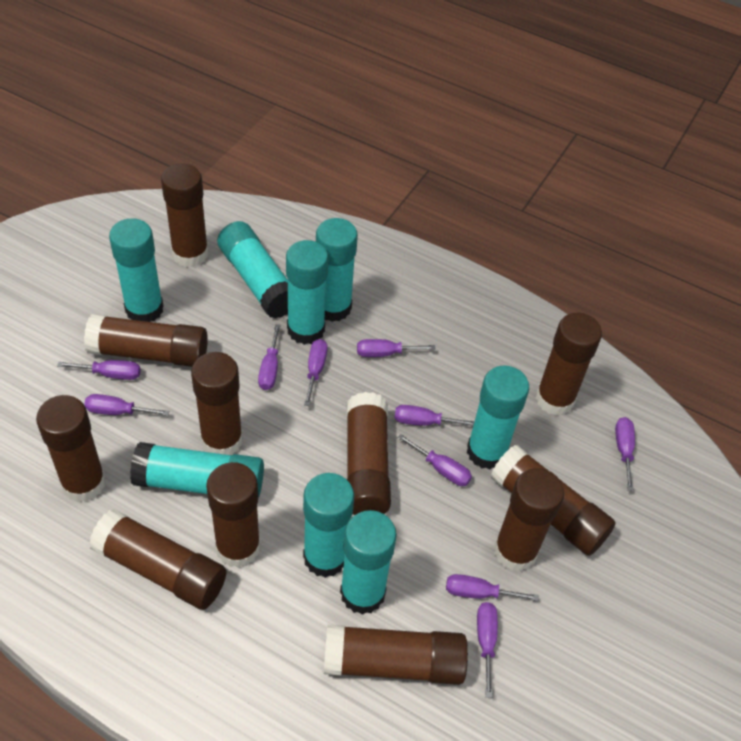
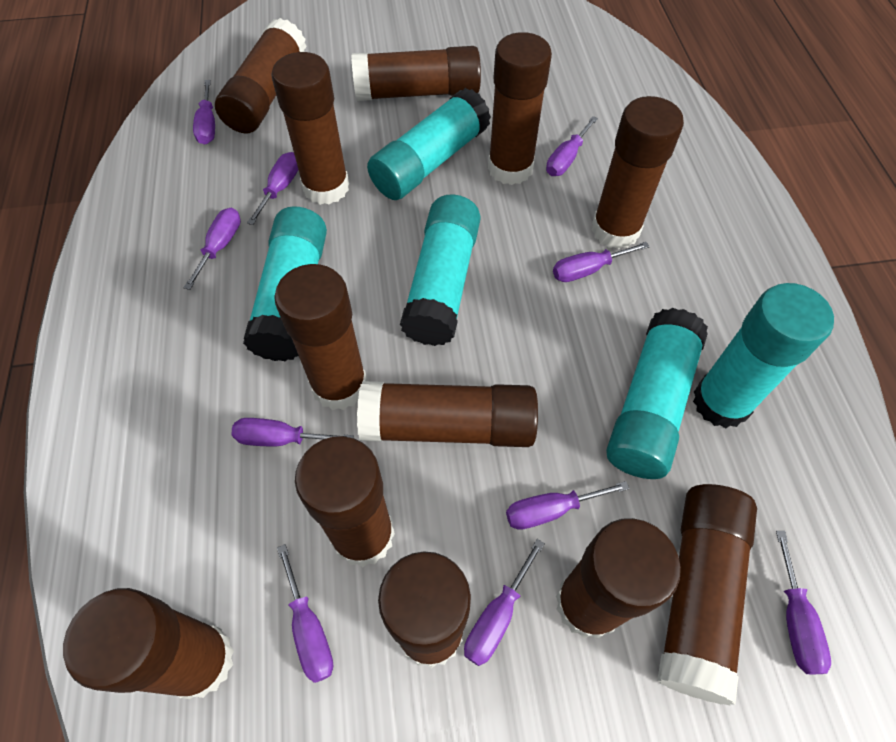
brown glue stick: [36,395,106,502] [84,314,208,367] [89,509,227,610] [161,163,208,267] [191,352,243,455] [206,462,261,568] [324,625,468,685] [347,392,391,515] [490,445,616,556] [494,468,564,572] [536,313,602,416] = 11 -> [63,588,234,699] [215,18,307,133] [271,52,349,205] [274,264,367,410] [295,436,395,567] [351,46,481,101] [357,381,538,447] [378,551,471,668] [488,32,552,185] [556,518,681,639] [591,96,684,249] [657,484,757,706] = 12
turquoise glue stick: [109,218,164,322] [130,442,264,498] [217,221,288,319] [286,240,328,345] [303,473,355,578] [316,218,358,322] [340,510,397,615] [467,365,529,470] = 8 -> [243,206,327,361] [367,88,491,200] [400,194,481,346] [606,308,708,479] [693,283,834,428] = 5

